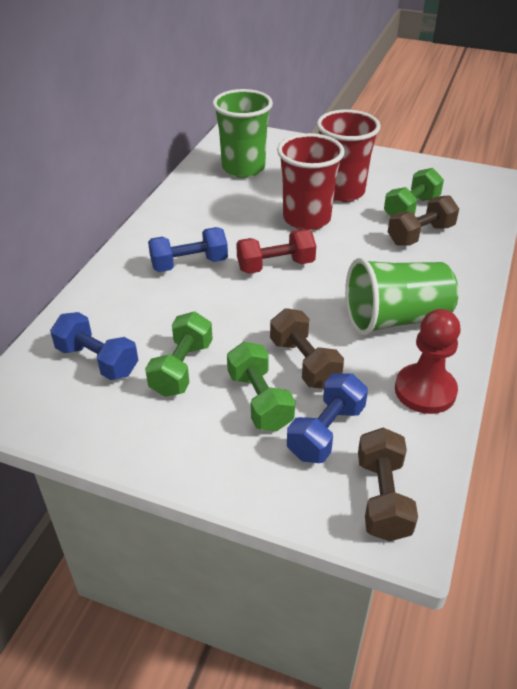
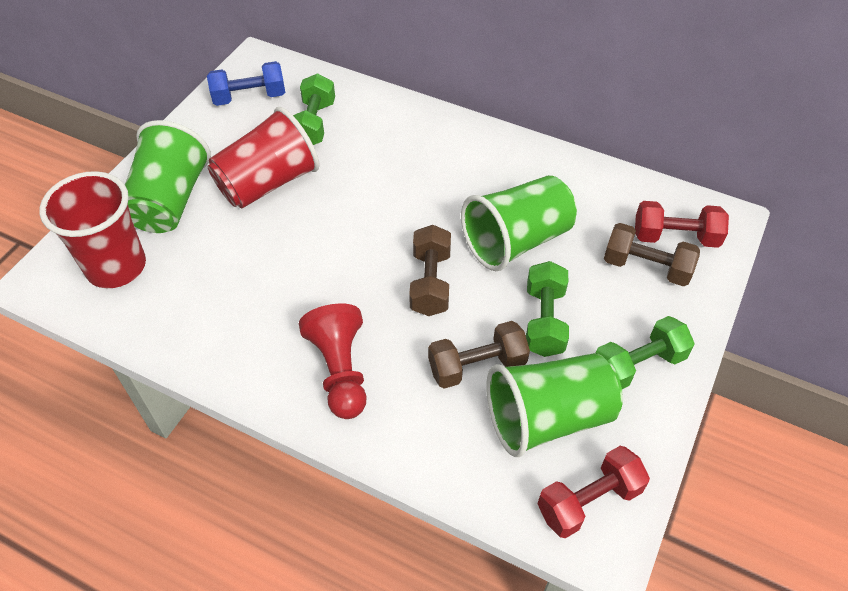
blue dumbbell: [50,312,138,380] [148,227,228,272] [287,373,368,463] = 3 -> [207,61,285,106] = 1
green cup: [212,89,273,178] [345,258,459,335] = 2 -> [125,120,211,233] [461,175,577,271] [486,353,623,457] = 3
red dumbbell: [236,229,316,274] = 1 -> [537,446,650,538] [635,201,729,248] = 2

